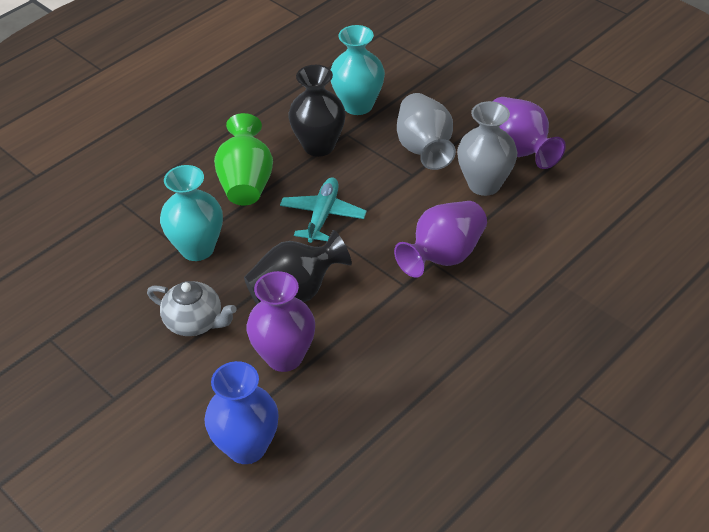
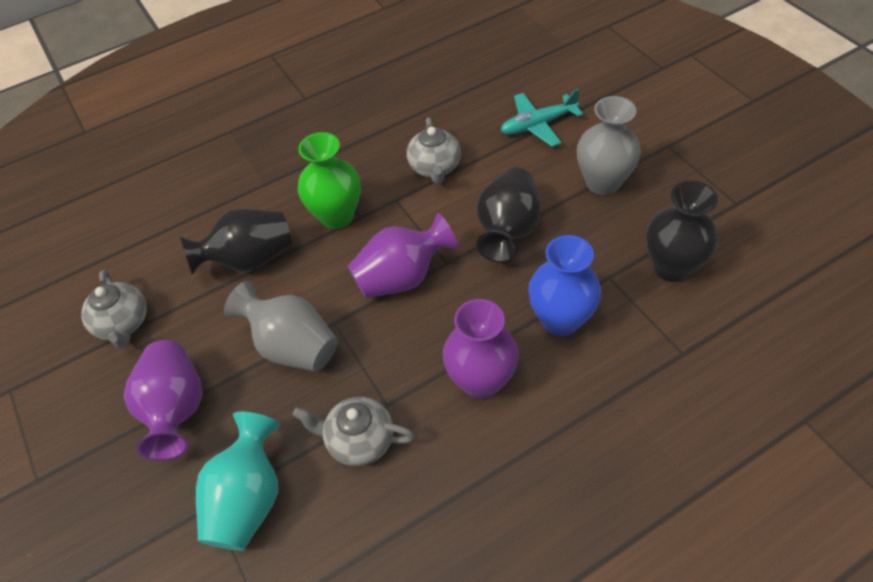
black vase: [244,230,352,305] [288,65,346,157] = 2 -> [180,208,292,275] [476,167,541,263] [646,180,718,282] = 3
grey teapot: [147,281,236,336] = 1 -> [81,270,147,348] [293,397,415,466] [407,117,461,184] = 3
turquoise vase: [160,165,223,261] [331,25,385,115] = 2 -> [196,412,280,551] = 1

